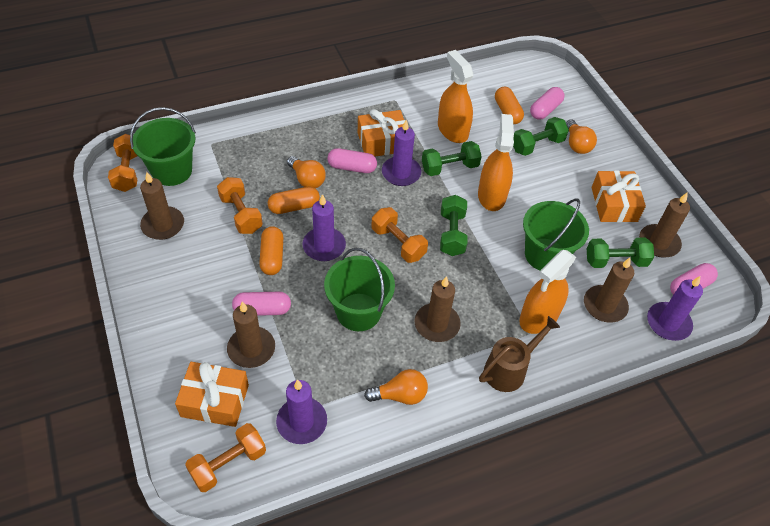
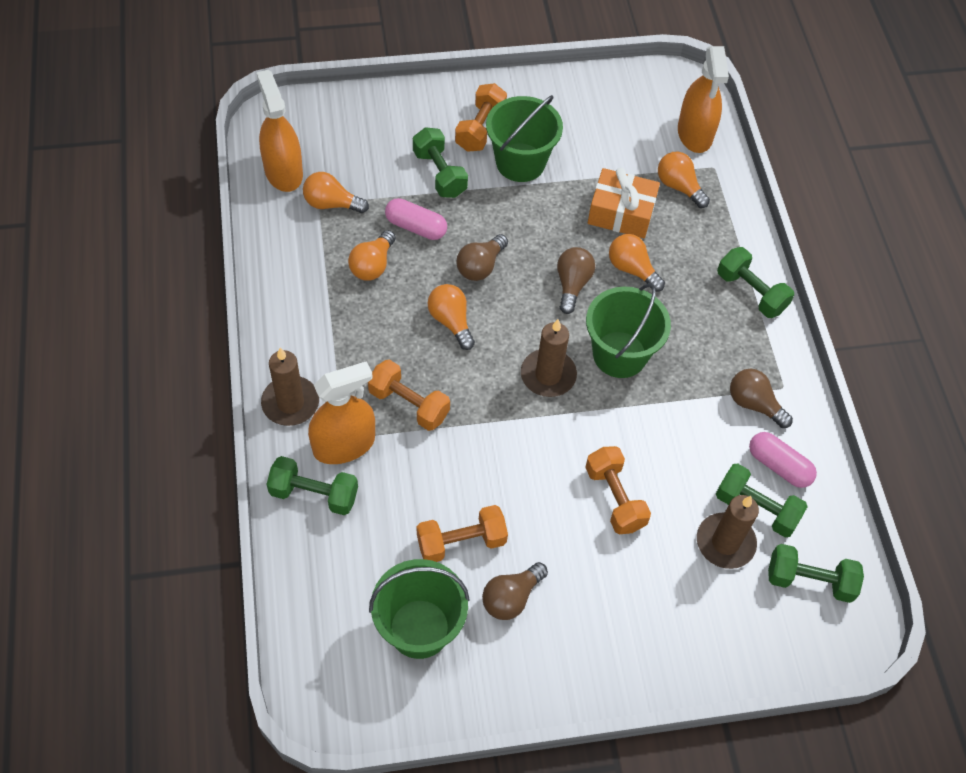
brown candle: [140,172,184,240] [227,302,275,368] [415,276,461,342] [584,258,634,323] [639,192,690,258] = 5 -> [261,348,319,426] [521,319,577,397] [697,495,759,569] = 3
brown light bulb: none = 0 -> [457,234,508,281] [482,562,548,620] [557,247,595,314] [730,369,793,428] = 4
brown watering can: [479,316,560,392] = 1 -> none = 0
green dumbbell: [422,141,482,176] [440,195,467,256] [513,117,569,156] [587,237,654,268] = 4 -> [266,456,358,515] [413,127,468,198] [716,463,808,537] [717,247,794,318] [768,544,864,603] = 5
orange capsule: [259,226,283,275] [268,187,320,214] [495,87,524,124] = 3 -> none = 0
orange gift: [175,362,249,427] [358,109,405,157] [592,170,646,222] = 3 -> [588,168,660,238] = 1
orange light bulb: [287,156,326,188] [364,369,428,405] [566,120,597,154] = 3 -> [303,172,369,213] [348,230,396,281] [428,284,475,350] [609,234,665,292] [658,152,710,208] = 5
pink capsule: [232,292,291,316] [327,148,377,173] [530,87,565,120] [670,263,718,295] = 4 -> [385,198,447,240] [749,432,817,488] = 2
purple candle: [276,379,327,444] [302,194,346,261] [382,120,421,186] [647,276,703,341] = 4 -> none = 0

